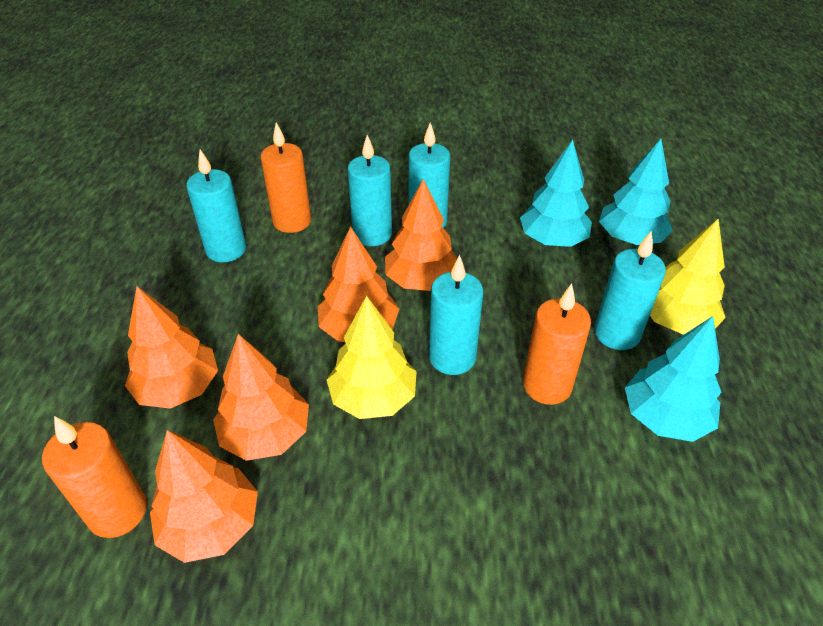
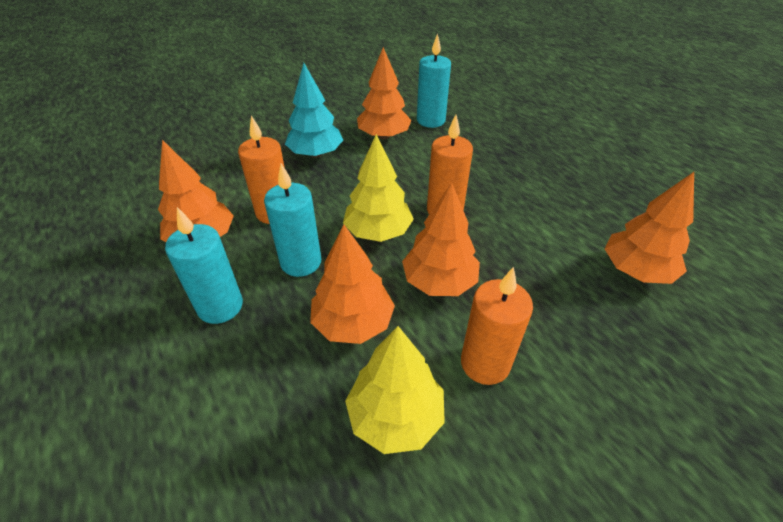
turquoise candle: [186,150,246,262] [348,135,392,246] [408,123,450,228] [429,255,484,375] [595,231,666,350] = 5 -> [165,207,243,324] [264,164,321,277] [417,33,451,128] = 3
turquoise tree: [520,140,592,247] [599,139,673,245] [625,316,721,442] = 3 -> [285,63,343,158] = 1

